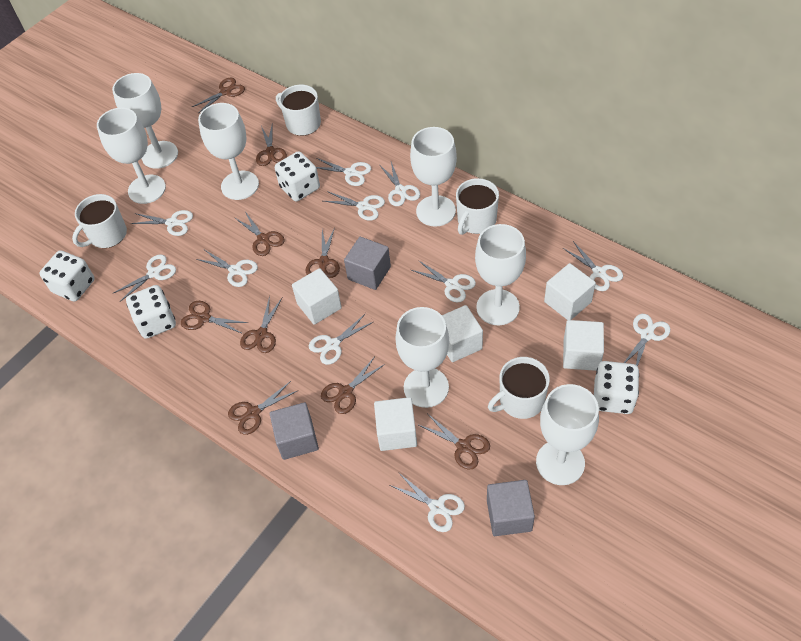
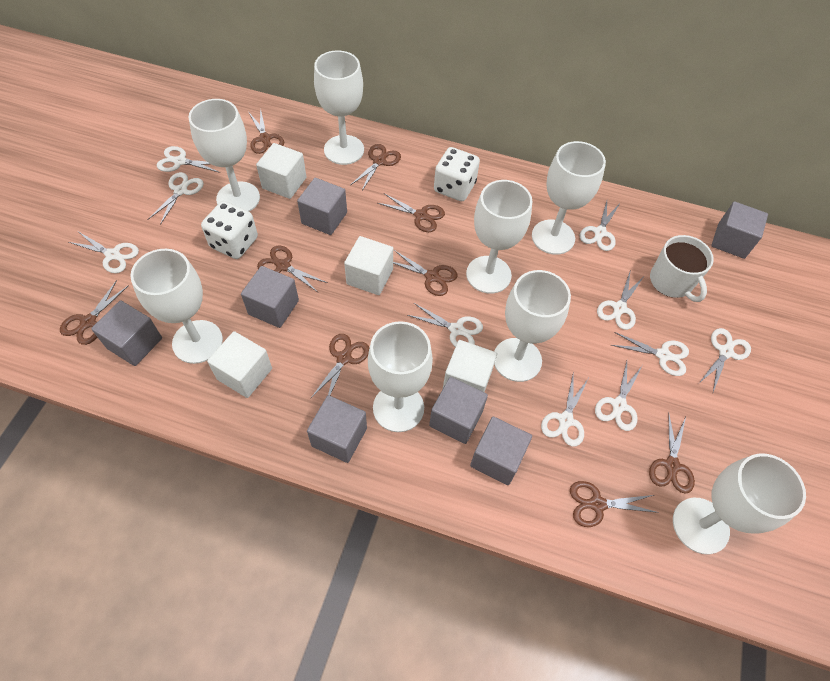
grey cube: [270,402,319,460] [344,237,391,290] [487,480,535,536] = 3 -> [91,300,162,366] [241,266,299,328] [297,178,347,235] [307,395,367,463] [429,377,488,444] [470,417,532,485] [711,201,768,259] = 7
white cube: [292,268,342,325] [374,397,417,451] [442,305,483,362] [544,263,596,320] [563,320,604,371] = 5 -> [207,331,272,398] [256,143,306,199] [344,236,393,295] [443,340,497,392] = 4
white dice: [39,250,94,301] [126,285,176,339] [275,151,320,201] [594,361,639,414] = 4 -> [201,201,258,259] [434,147,480,201] = 2
white goblet: [97,108,166,204] [112,73,178,169] [198,103,259,200] [395,307,449,408] [410,127,457,227] [475,224,526,325] [536,384,599,485] = 7 -> [130,249,223,364] [188,99,260,212] [314,50,364,165] [368,321,433,432] [466,180,532,294] [494,270,571,382] [532,141,606,255] [673,453,806,555] = 8
white mug: [72,194,127,248] [276,85,321,136] [456,178,499,235] [488,357,550,419] = 4 -> [650,235,714,302] = 1
white scissors: [114,254,176,302] [130,210,193,236] [196,250,258,287] [309,314,373,365] [316,158,371,186] [324,191,385,221] [380,162,420,206] [390,472,465,532] [411,260,476,303] [563,241,623,291] [624,314,670,366] = 11 -> [69,232,139,273] [147,172,204,225] [157,146,220,173] [407,303,483,347] [541,371,589,446] [580,201,620,251] [595,361,642,431] [597,272,644,330] [611,332,689,376] [699,328,751,392] = 10

